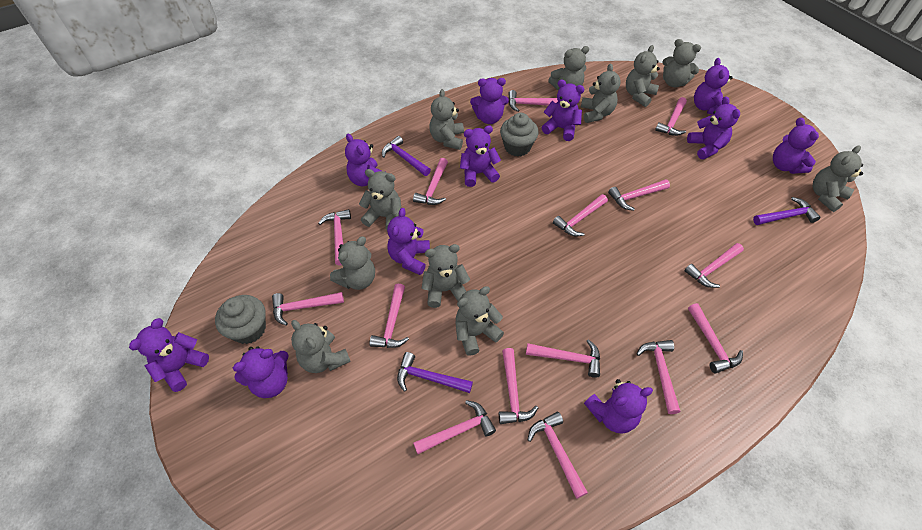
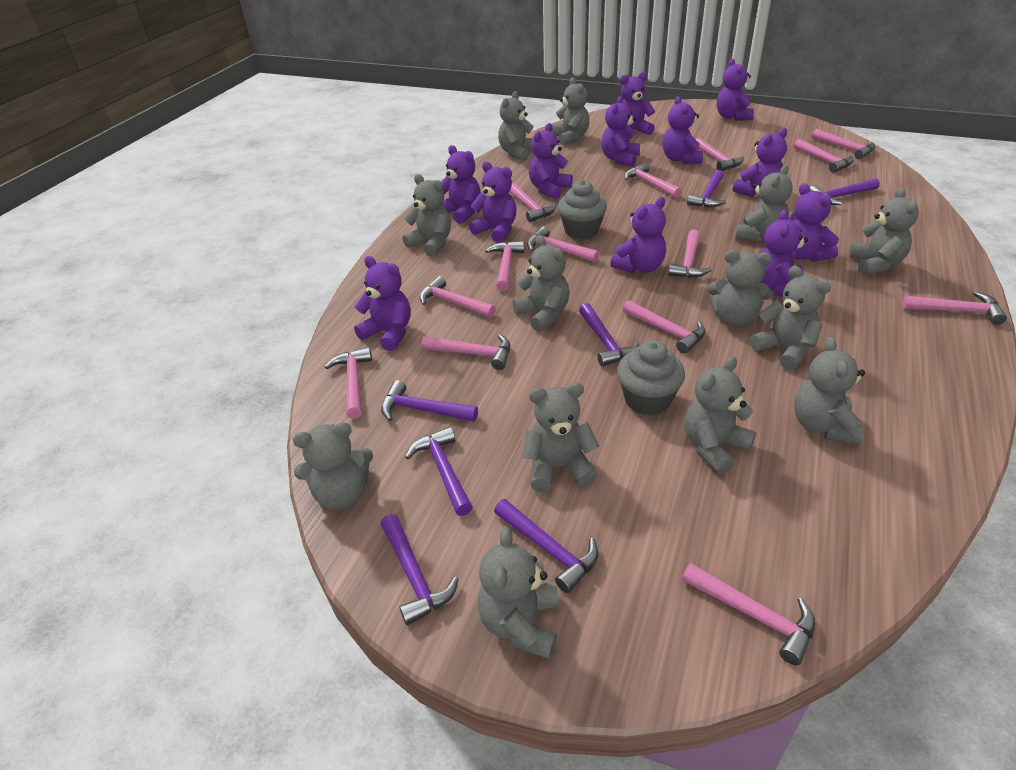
grey teddy bear: [291,320,351,373] [330,236,375,290] [359,169,401,230] [422,244,470,308] [429,89,464,150] [455,286,504,356] [548,46,589,91] [581,64,621,123] [626,45,660,107] [662,39,701,87] [813,145,863,212] = 11 -> [293,422,373,510] [403,174,451,257] [478,527,559,660] [498,91,534,161] [513,236,570,332] [522,383,600,492] [552,77,590,145] [685,356,756,474] [707,250,772,326] [735,165,793,241] [750,266,831,370] [794,337,865,444] [849,187,919,275] = 13
pink hammer: [272,292,344,326] [318,209,351,266] [369,284,409,348] [413,158,448,205] [413,400,496,454] [499,348,538,424] [508,90,558,112] [526,339,600,378] [528,412,588,499] [553,194,608,237] [608,179,670,211] [637,340,680,414] [655,97,687,136] [684,243,744,288] [688,303,743,373] = 15 -> [325,347,372,419] [419,276,496,318] [422,334,510,370] [485,241,525,291] [509,183,556,222] [527,226,599,262] [623,300,705,353] [624,163,682,198] [668,229,712,278] [682,563,815,665] [696,138,744,171] [794,139,854,173] [812,129,875,159] [902,292,1007,325] = 14
purple hammer: [382,136,431,176] [397,352,473,393] [753,197,821,225] = 3 -> [381,380,478,422] [381,514,458,625] [405,427,473,516] [494,499,598,593] [579,303,639,367] [687,170,726,207] [810,178,880,205] = 7
purple teddy bear: [129,318,209,392] [233,347,289,398] [345,134,381,186] [387,208,430,275] [460,125,501,187] [470,78,509,124] [542,79,584,141] [584,379,653,434] [687,96,740,160] [694,58,733,115] [773,118,819,174] = 11 -> [354,256,411,351] [441,145,481,224] [469,161,517,243] [529,123,573,199] [601,96,640,167] [610,197,666,273] [620,72,655,135] [663,96,703,164] [717,59,754,121] [733,128,787,197] [759,209,808,297] [790,183,839,262] = 12

